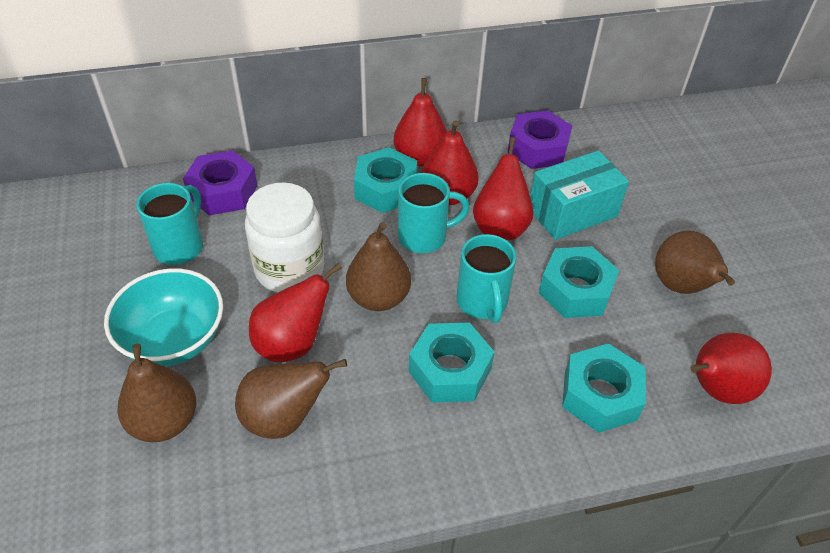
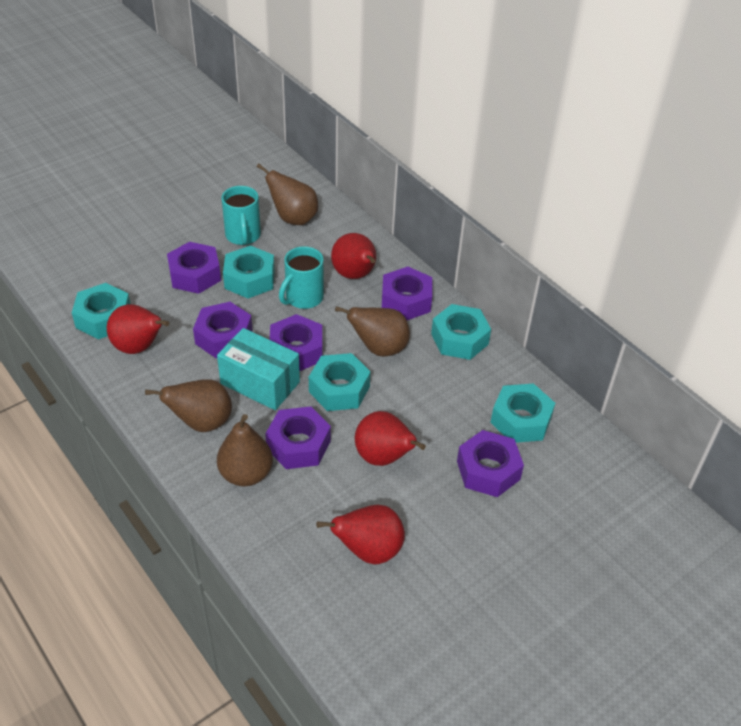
purple nut: [183,150,258,215] [507,110,572,169] = 2 -> [167,242,221,294] [193,302,253,358] [265,406,331,469] [270,314,322,371] [382,267,432,320] [457,430,524,497] = 6
red pear: [249,263,342,362] [394,78,447,166] [421,120,479,205] [473,137,534,240] [690,333,772,404] = 5 -> [107,304,169,354] [316,505,405,565] [331,233,376,279] [355,411,426,466] = 4
turquoise bowl: [104,268,223,366] = 1 -> none = 0
turquoise mug: [136,183,203,265] [398,173,469,253] [456,234,516,323] = 3 -> [222,186,261,245] [279,246,324,309] = 2
turquoise nut: [354,147,417,213] [409,323,494,402] [539,246,619,318] [562,343,646,433] = 4 -> [72,283,131,339] [223,245,275,298] [309,353,371,411] [431,304,491,360] [490,383,555,443] = 5
white jar: [245,182,324,292] = 1 -> none = 0

